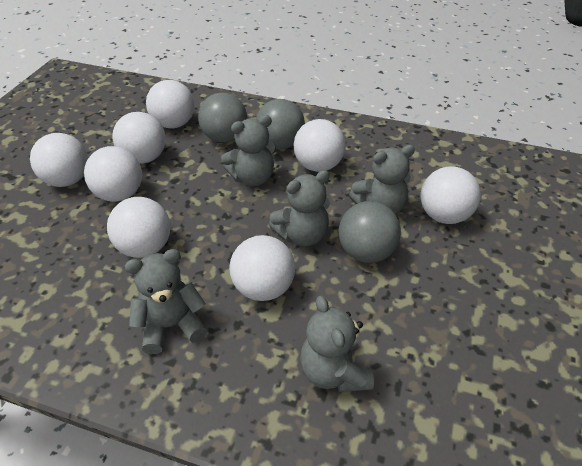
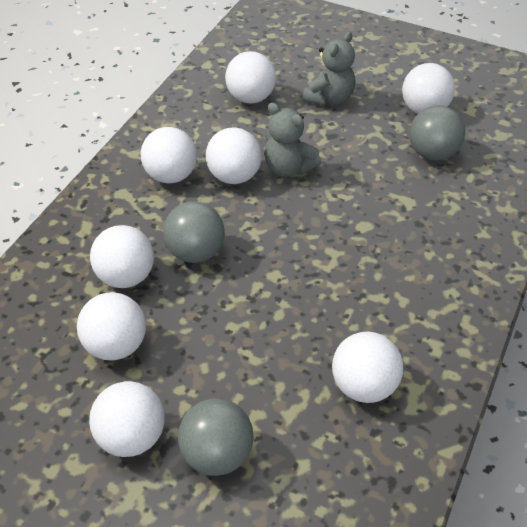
grey teddy bear: [125,249,207,354] [221,115,276,186] [269,170,330,246] [300,296,374,392] [349,145,415,215] = 5 -> [264,102,321,177] [303,31,355,106] = 2

